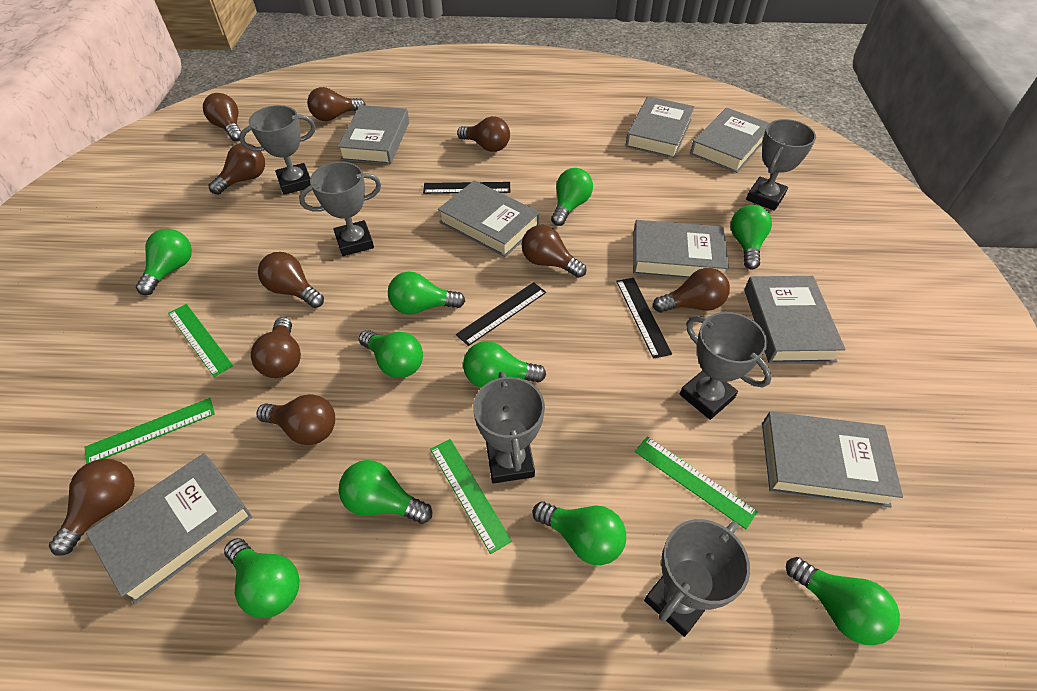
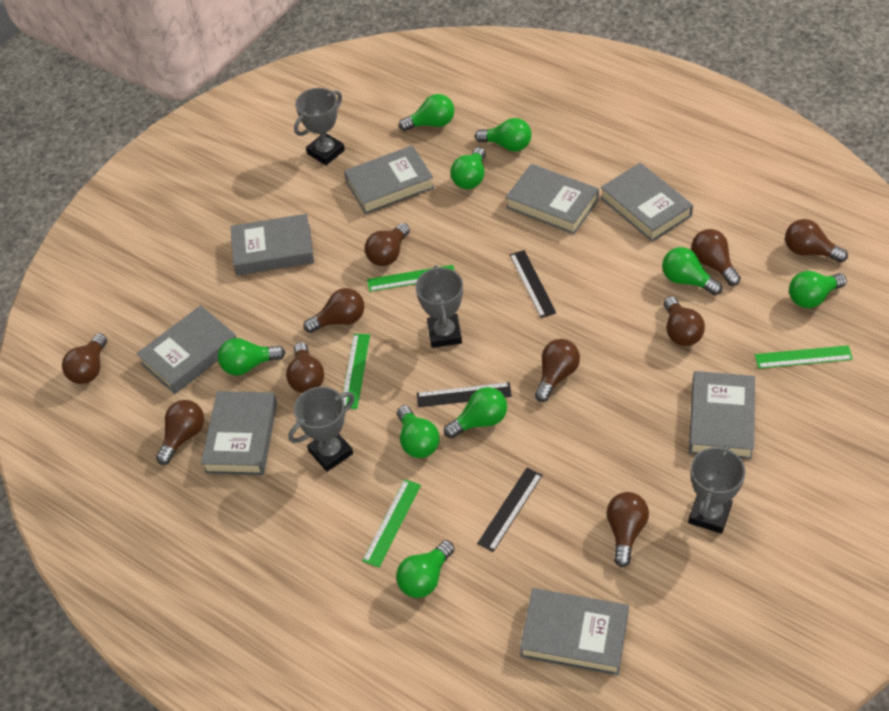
green light bulb: [136,229,192,295] [224,538,300,618] [339,460,432,524] [359,330,423,378] [388,271,465,315] [463,341,546,388] [532,502,626,565] [551,168,593,226] [731,205,772,270] [786,557,900,645] = 10 -> [218,338,285,376] [396,540,454,598] [397,405,440,458] [399,94,454,131] [444,387,507,438] [451,148,486,189] [475,118,531,152] [662,247,722,295] [789,271,847,308] = 9
grey trophy: [239,105,316,195] [299,162,381,256] [473,371,545,483] [644,519,750,637] [680,312,772,420] [746,119,816,211] = 6 -> [288,387,355,472] [294,88,345,165] [416,265,463,348] [688,444,746,534] = 4

